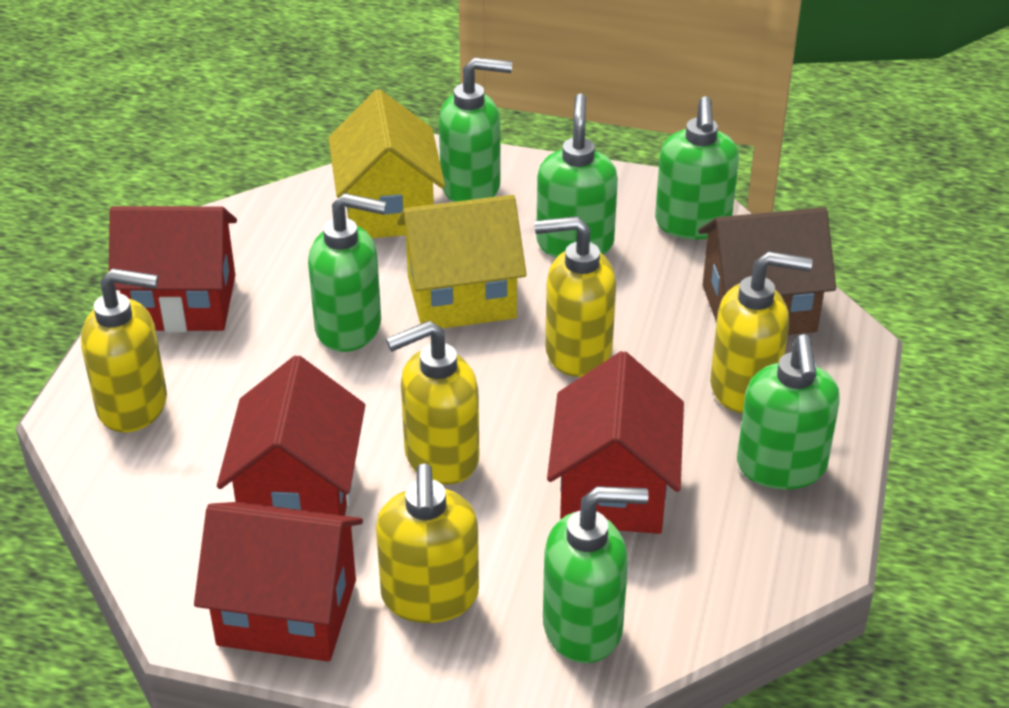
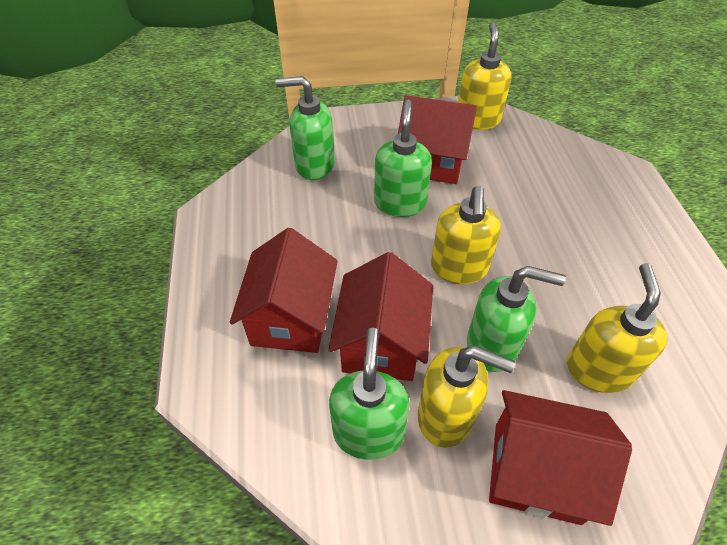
brown house: [698,207,836,335] = 1 -> none = 0
green soap dispenser: [308,193,386,352] [439,57,512,202] [536,93,618,258] [543,486,649,663] [655,96,739,240] [737,334,840,490] = 6 -> [276,76,334,180] [329,328,409,460] [374,99,432,217] [467,266,566,372] = 4
yellow house: [328,89,445,238] [397,195,527,328] = 2 -> none = 0
yellow soap dispenser: [81,268,167,433] [376,464,479,623] [386,321,479,485] [534,216,616,377] [710,251,812,414] = 5 -> [418,346,515,448] [431,186,501,284] [458,22,512,130] [567,263,667,393] = 4

